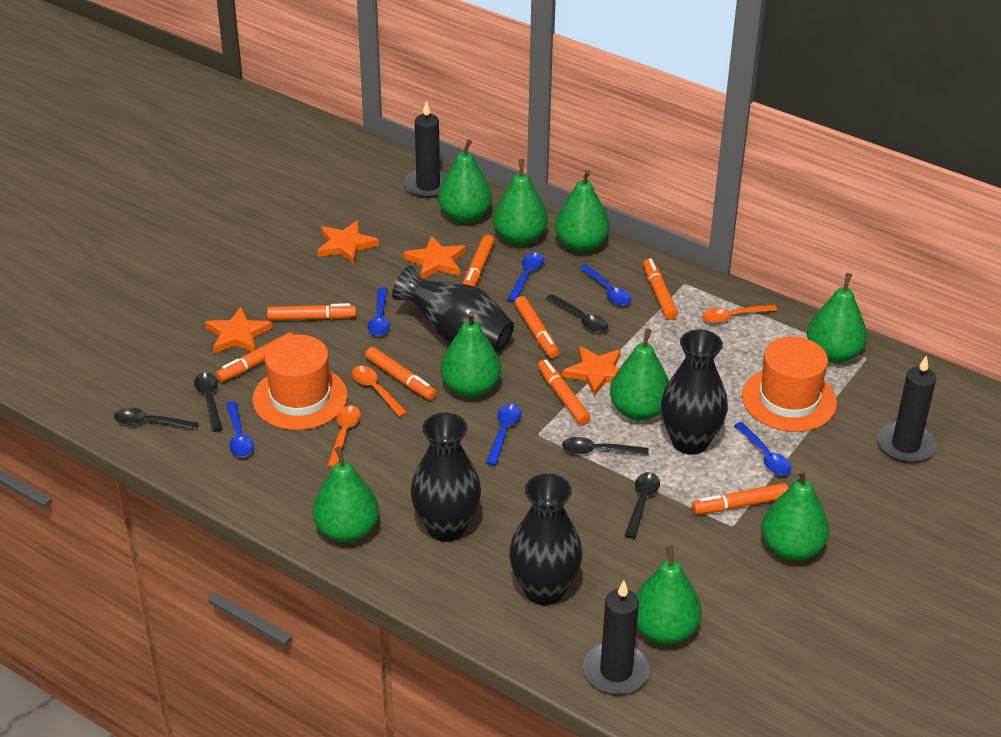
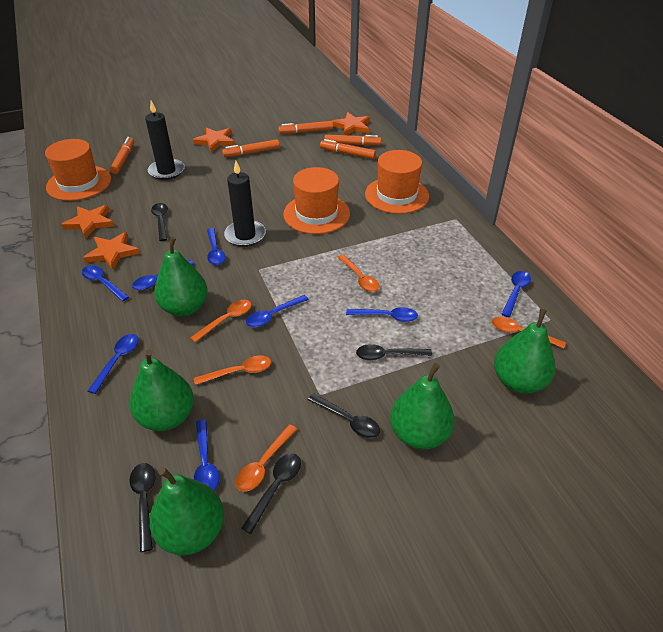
black candle: [404,101,447,198] [583,581,650,694] [878,355,936,463] = 3 -> [145,101,185,180] [224,161,266,247] = 2
black vase: [392,266,514,353] [411,412,481,542] [509,473,582,605] [661,329,728,455] = 4 -> none = 0
blue spoon: [226,402,254,457] [368,287,390,336] [486,404,521,466] [507,253,544,302] [579,264,631,305] [734,422,791,475] = 6 -> [82,265,129,301] [88,334,138,394] [132,260,194,290] [194,420,219,490] [207,228,225,265] [246,295,309,327] [346,307,418,322] [502,271,531,317] = 8
green pear: [313,447,379,543] [438,139,492,223] [441,311,501,398] [493,159,547,245] [555,169,609,253] [610,328,669,421] [635,545,701,644] [762,468,829,561] [807,273,867,363] = 9 -> [130,349,194,431] [149,467,224,555] [154,237,208,316] [390,363,455,450] [494,309,556,394] = 5
orange hat: [253,335,348,430] [742,337,837,432] = 2 -> [45,139,111,201] [283,167,350,234] [365,150,429,214] = 3
orange marker: [216,332,294,382] [267,303,356,321] [365,347,437,400] [463,235,494,287] [514,296,559,358] [538,359,591,425] [643,258,678,320] [692,483,789,514] = 8 -> [110,137,134,174] [222,139,280,157] [278,121,333,134] [320,139,376,159] [325,134,381,146] = 5
orange spoon: [327,405,361,468] [352,366,408,417] [702,305,777,323] = 3 -> [190,300,252,342] [194,355,271,385] [236,424,297,492] [337,254,379,292] [492,317,566,349] = 5

